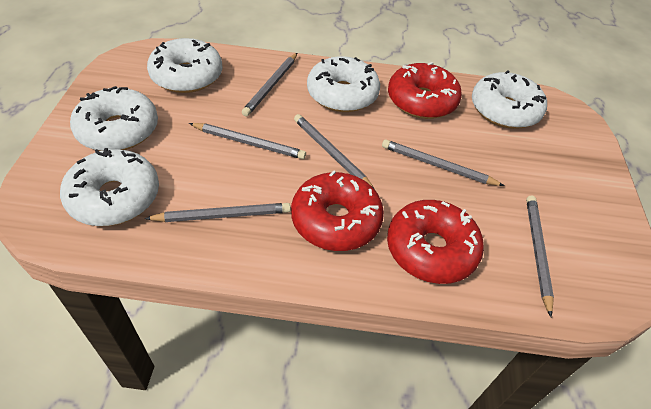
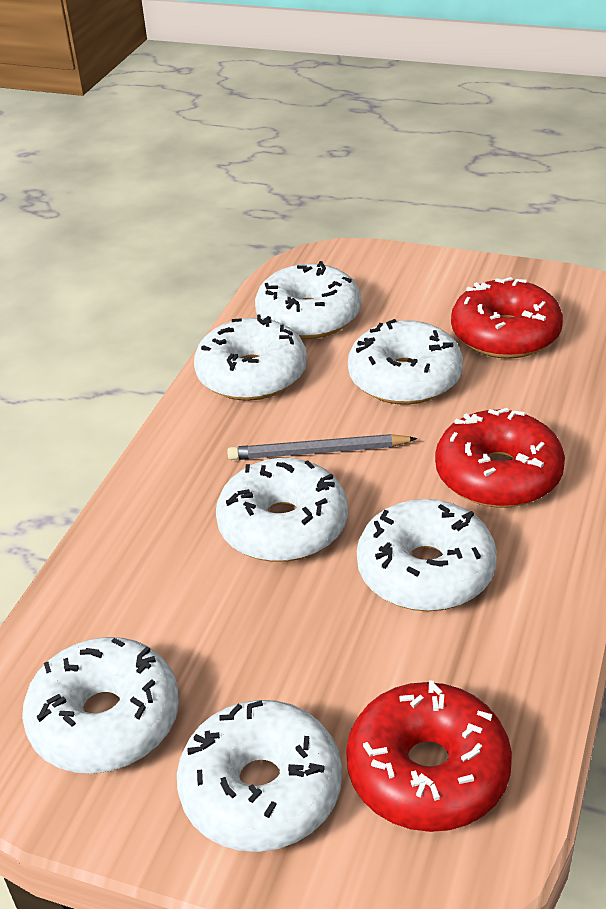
grey pencil: [144,203,291,222] [189,123,306,159] [242,53,297,117] [294,114,374,188] [382,139,504,186] [526,196,554,317] = 6 -> [227,434,417,460] = 1
white donut: [60,148,159,226] [70,86,158,151] [147,38,223,93] [307,56,380,112] [472,70,547,129] = 5 -> [22,637,179,774] [177,700,342,852] [194,315,307,401] [216,458,348,562] [255,261,361,339] [348,319,463,405] [357,499,497,611] = 7

